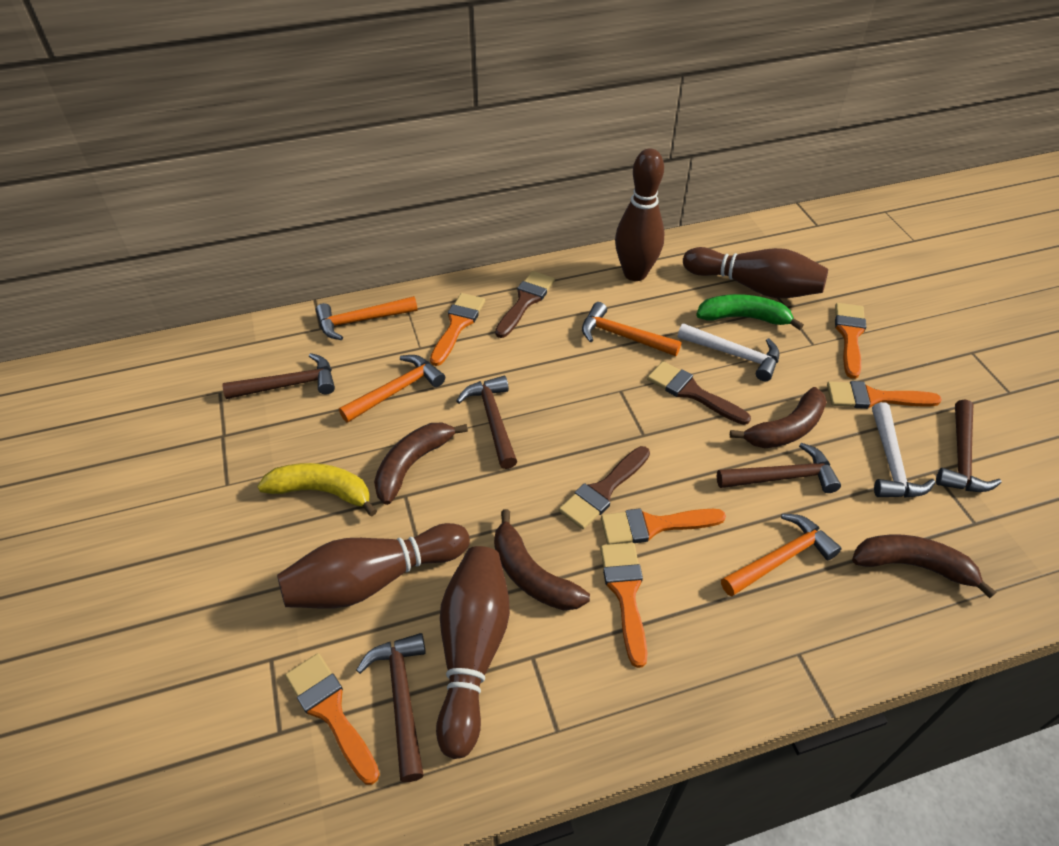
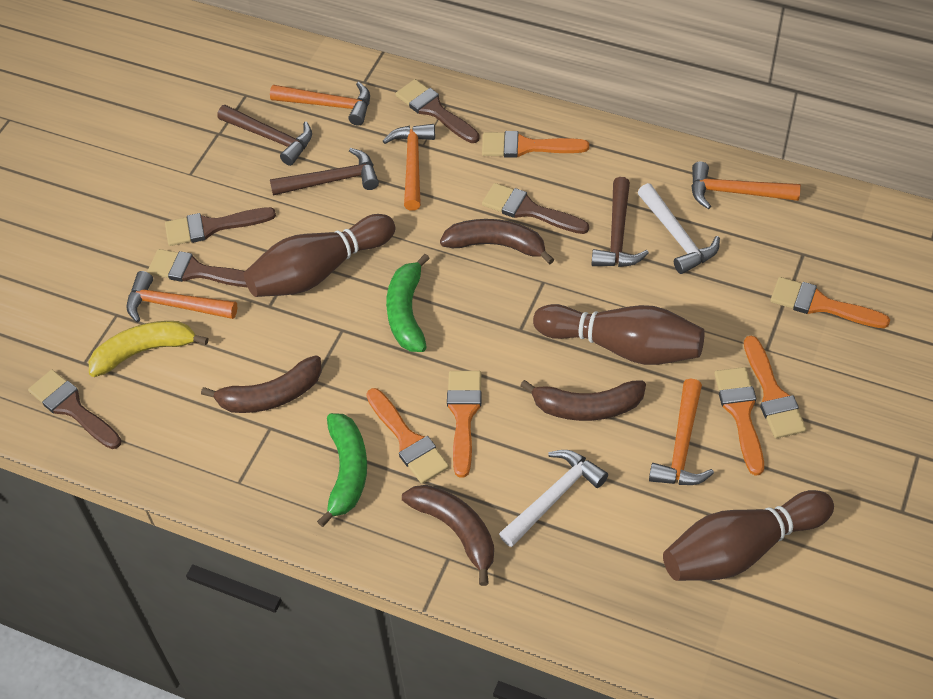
brown bowling pin: [277,523,470,608] [436,546,510,759] [615,149,664,281] [683,247,828,298] = 4 -> [244,214,395,297] [533,304,704,365] [663,490,834,581] = 3
brown brush: [495,271,555,338] [559,446,650,529] [647,361,751,425] = 3 -> [28,370,121,449] [147,249,247,287] [165,207,276,246] [396,79,480,143] [482,183,589,234] = 5
brown hammer: [223,353,335,399] [356,633,426,782] [457,376,517,469] [717,443,841,493] [936,399,1002,492] = 5 -> [217,105,312,166] [270,148,379,196] [592,177,649,267] = 3
green banana: [696,294,804,330] = 1 -> [317,413,367,527] [386,254,430,352] = 2
orange hammer: [316,296,418,340] [339,355,445,423] [582,302,681,356] [721,514,842,597] = 4 -> [126,271,237,323] [270,82,370,126] [383,124,435,211] [649,379,714,485] [691,162,801,209] = 5

